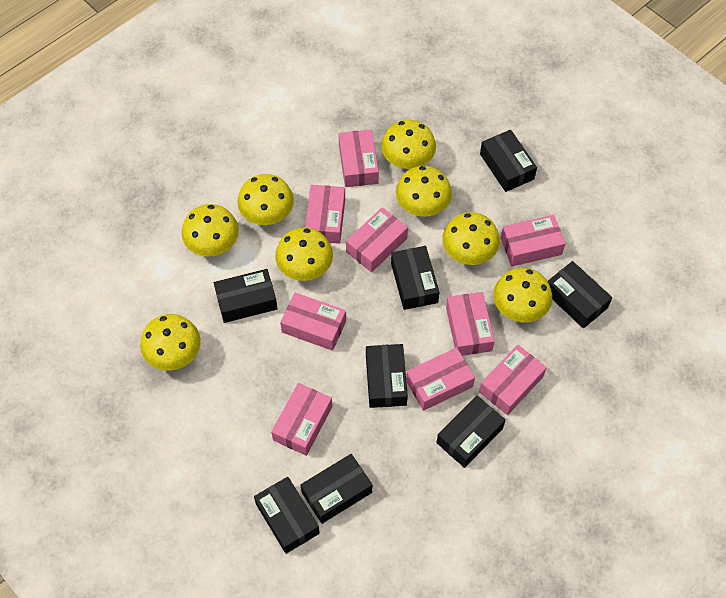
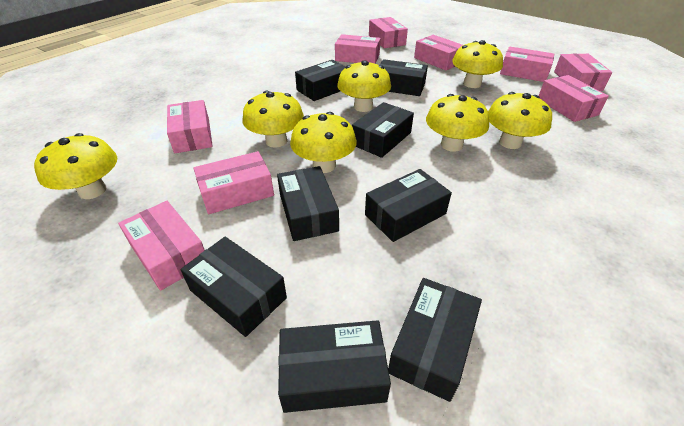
yellow mushroom: [140,314,201,371] [182,204,239,256] [237,174,294,225] [275,227,333,281] [381,120,436,169] [396,166,452,217] [442,212,500,265] [493,268,552,322] = 8 -> [34,133,117,199] [242,91,304,148] [290,112,357,173] [337,60,391,112] [426,94,489,152] [452,40,503,88] [488,92,552,149] = 7

